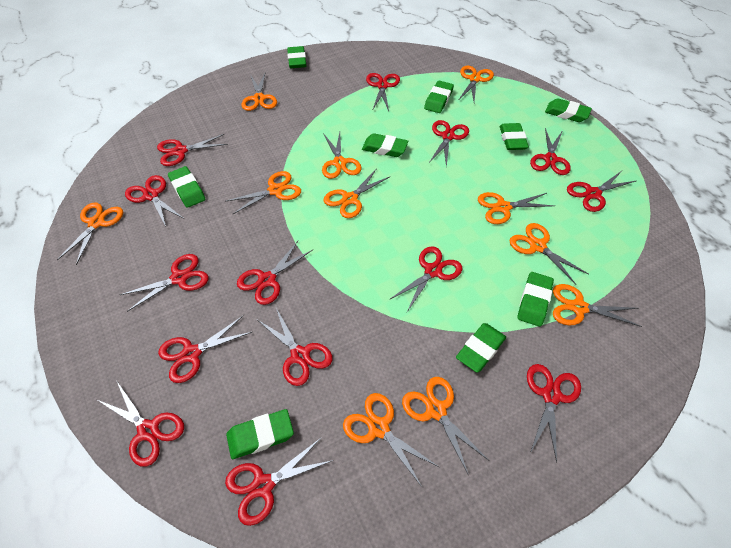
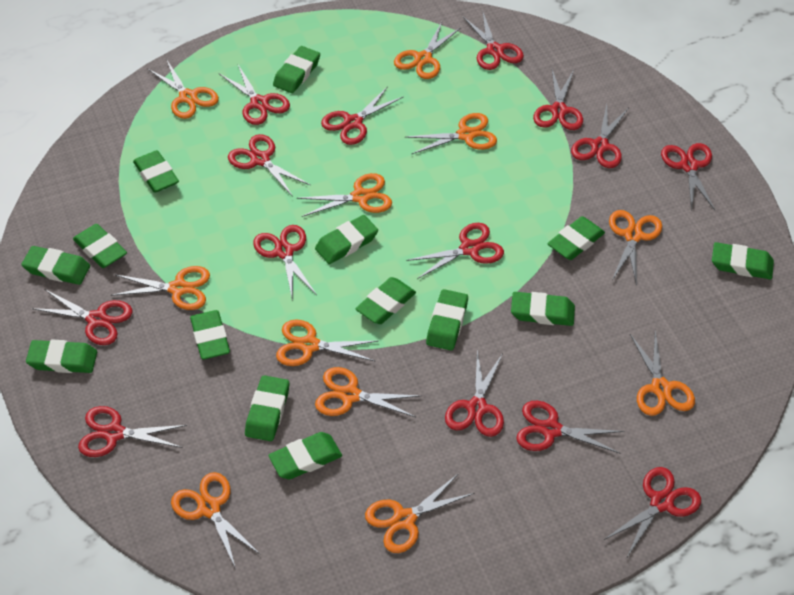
green eraser: [168,166,206,208] [226,409,294,459] [287,46,306,68] [362,133,408,157] [424,81,454,113] [456,323,506,373] [500,123,529,150] [517,272,554,327] [545,98,592,122] = 9 -> [21,246,90,285] [26,340,97,373] [73,224,127,268] [133,150,179,193] [190,310,230,359] [245,375,289,441] [268,432,342,479] [273,46,320,93] [315,215,378,264] [356,277,416,324] [426,289,468,350] [511,292,575,326] [547,216,605,260] [712,242,774,279] = 14

